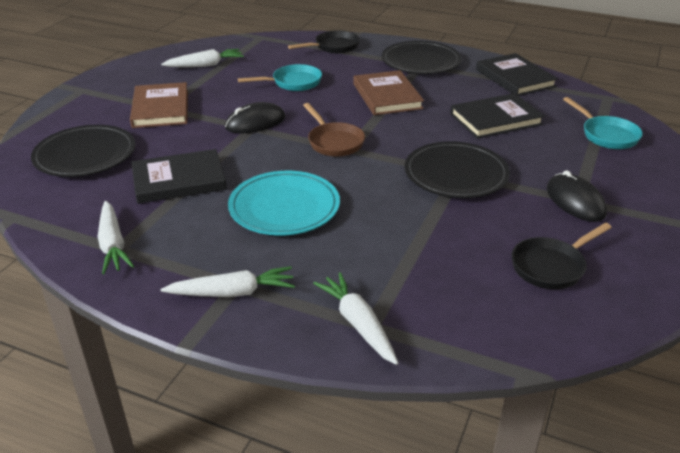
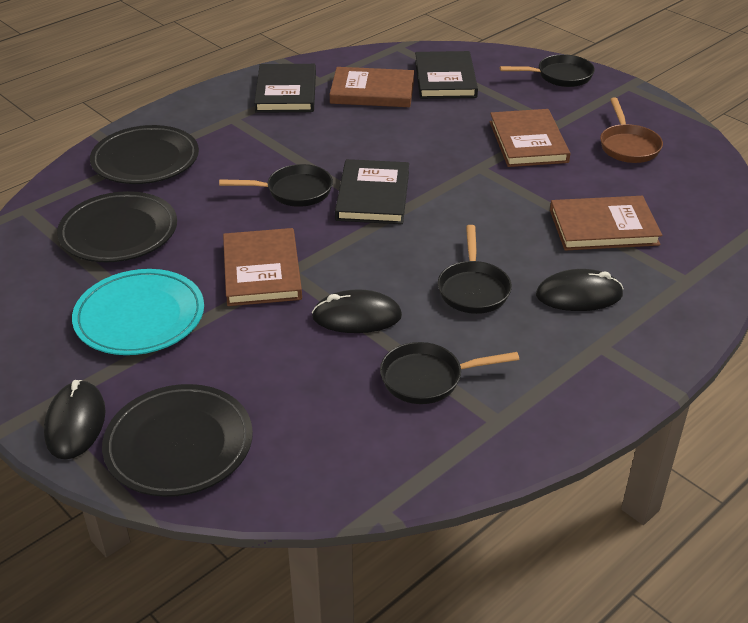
black mouse: [225,102,285,134] [547,170,607,222] = 2 -> [44,380,106,459] [312,289,402,333] [536,269,623,311] = 3
black pan: [288,30,360,53] [512,223,612,289] = 2 -> [219,164,333,207] [380,342,519,404] [438,225,512,314] [500,54,595,87] = 4
brown book: [130,82,188,128] [353,70,424,115] = 2 -> [223,228,302,306] [330,67,414,107] [490,109,571,167] [550,196,662,251] = 4
turquoise pan: [238,64,322,91] [563,97,643,149] = 2 -> none = 0
white carrot: [98,201,134,274] [161,49,244,67] [161,266,295,297] [313,272,398,365] = 4 -> none = 0

